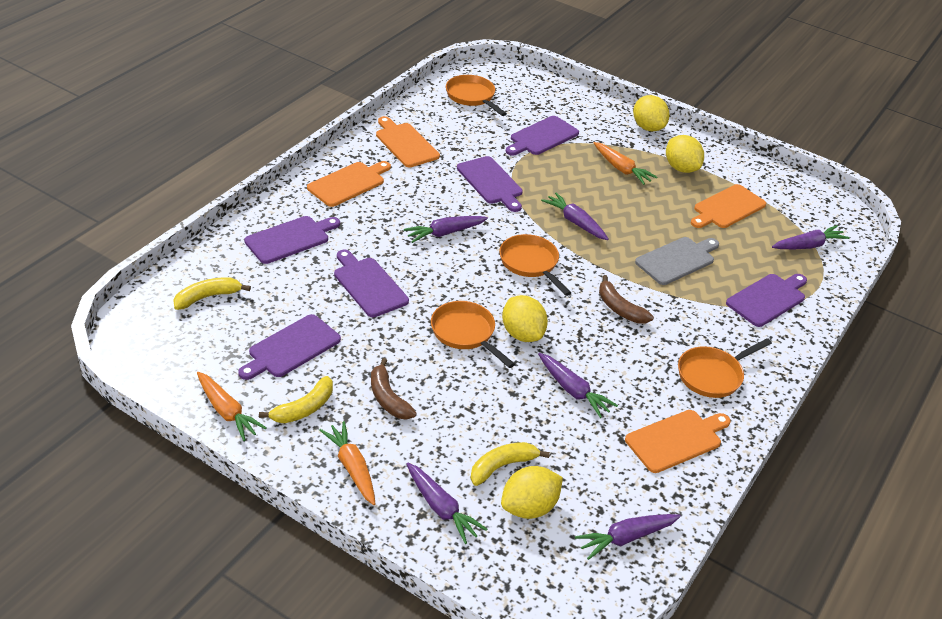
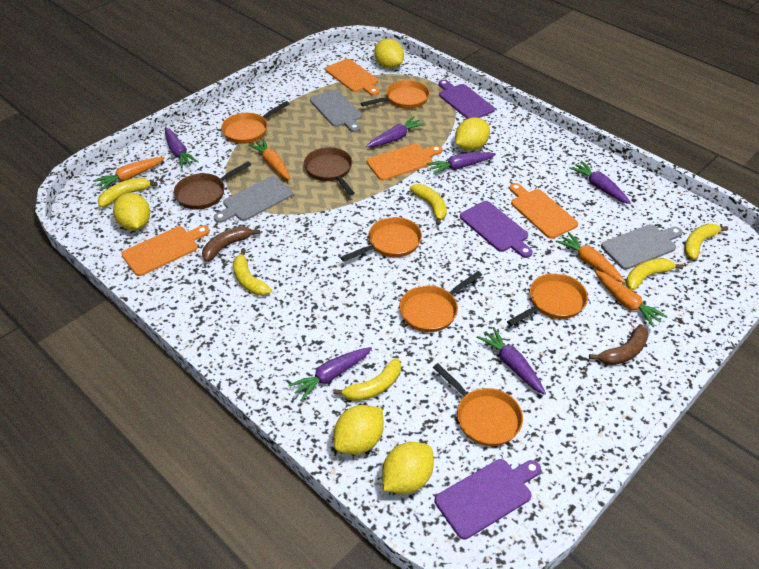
brown pan: none = 0 -> [174,161,251,210] [304,147,355,196] = 2
grey cutting board: [635,237,719,285] = 1 -> [214,176,293,223] [310,89,362,132] [601,224,683,270] = 3
orange carrot: [197,372,267,441] [320,421,375,505] [594,142,657,185] = 3 -> [93,157,165,191] [248,139,290,180] [556,232,625,283] [594,270,668,327] = 4
orange pan: [431,301,515,368] [446,75,507,116] [499,234,571,296] [678,338,772,398] = 4 -> [221,101,289,144] [340,217,422,262] [361,80,430,109] [400,271,482,332] [433,363,523,446] [507,273,588,326] = 6
purple cutting board: [238,314,341,380] [244,216,340,264] [334,250,409,317] [457,156,523,212] [506,116,579,155] [726,274,807,327] = 6 -> [435,459,541,539] [438,80,495,119] [460,201,533,258] = 3
yellow banana: [173,277,251,310] [259,376,333,423] [470,442,550,486] = 3 -> [98,178,158,207] [233,249,272,296] [333,358,401,401] [410,184,447,225] [626,258,683,291] [684,224,728,260] = 6
yellow lemon: [501,466,563,519] [502,295,548,342] [633,95,670,131] [666,135,704,173] = 4 -> [113,192,150,230] [334,405,384,454] [374,39,404,69] [382,442,434,494] [455,117,490,150] = 5

